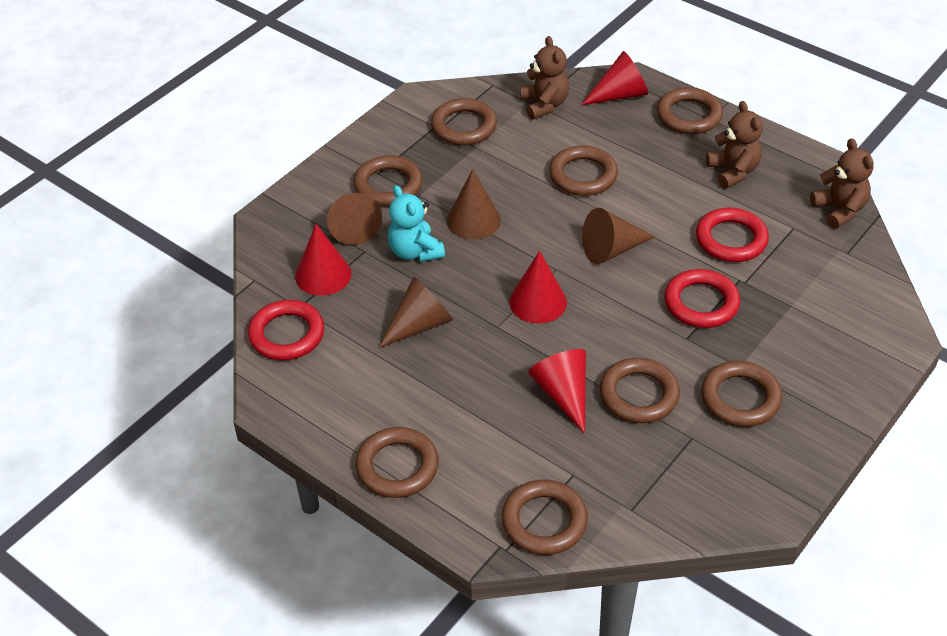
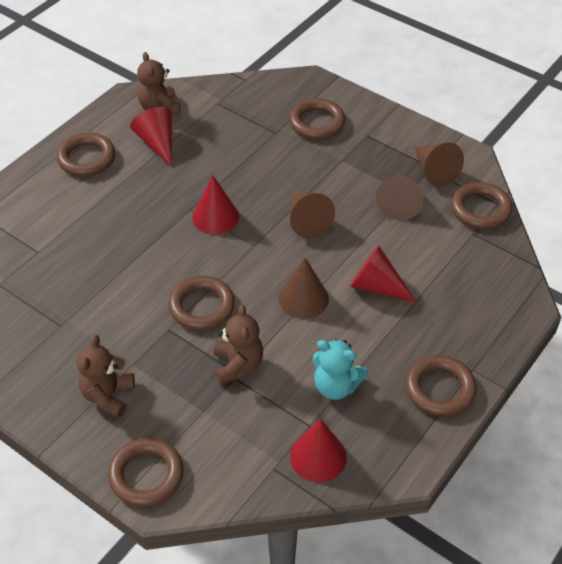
brown ring: [354,155,423,206] [356,427,439,498] [431,98,497,145] [502,480,588,555] [549,145,618,196] [600,358,680,423] [657,87,723,134] [701,361,782,427] = 8 -> [57,133,115,176] [108,438,184,507] [169,276,235,330] [289,98,345,140] [406,355,477,416] [451,182,513,229] = 6
red ring: [248,300,324,360] [664,269,740,328] [696,208,769,262] = 3 -> none = 0

